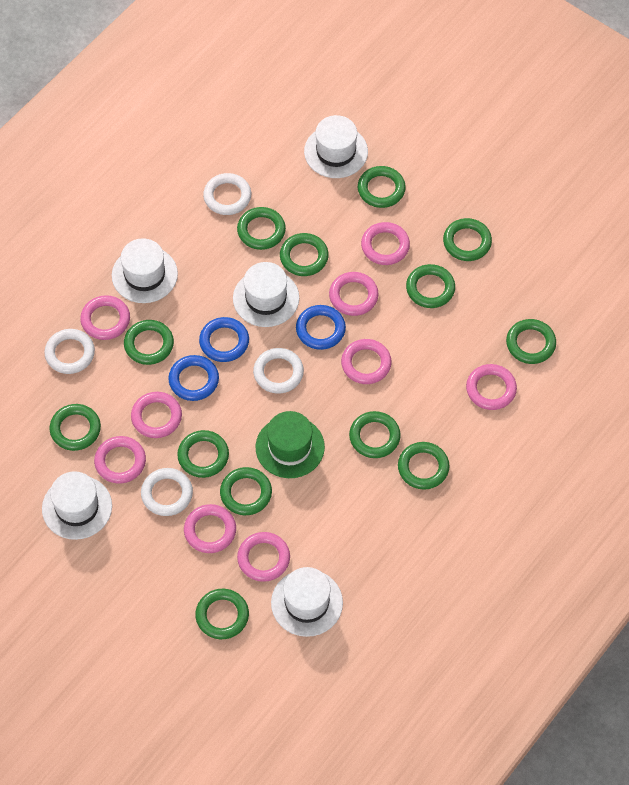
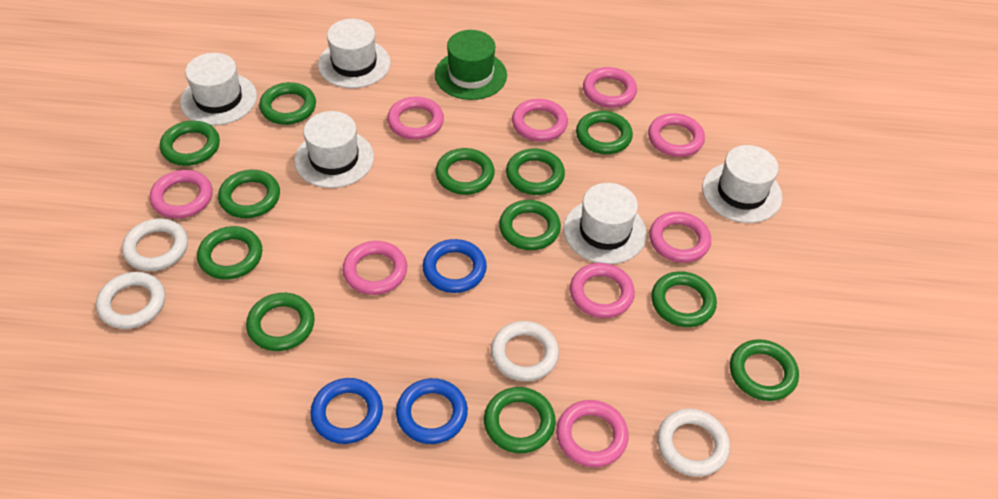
green ring: [49,404,101,451] [124,320,174,365] [177,430,229,478] [195,589,249,639] [220,467,272,515] [237,207,286,250] [280,233,329,276] [349,411,401,458] [358,166,406,208] [398,442,450,490] [406,264,455,308] [443,218,492,261] [506,319,556,364] = 13 -> [160,121,220,166] [197,226,262,280] [218,170,280,218] [246,293,315,351] [259,82,316,125] [436,148,495,195] [484,387,556,453] [499,200,561,250] [506,149,565,195] [576,111,633,154] [651,271,717,327] [730,339,799,401] = 12

